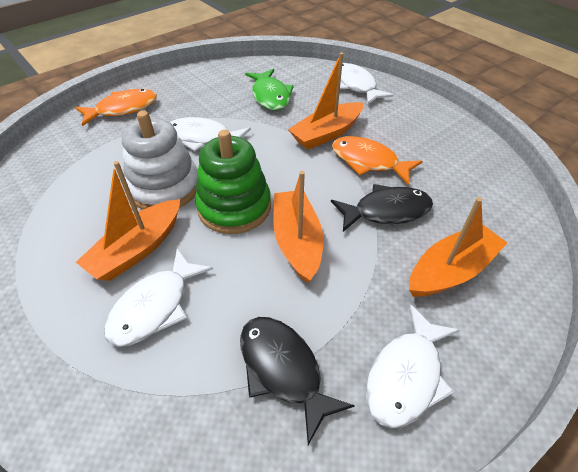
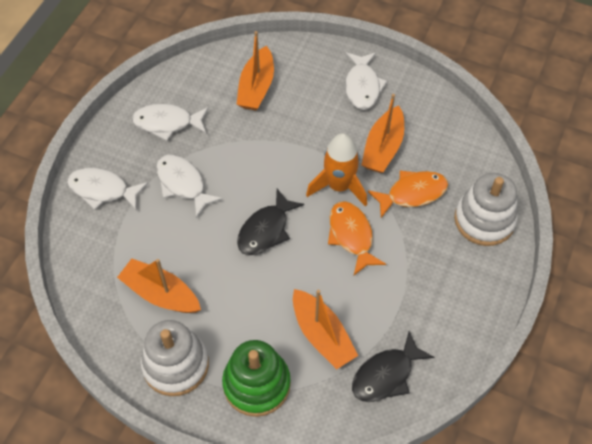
green fish: [245,69,294,110] = 1 -> none = 0
orange rocket: none = 0 -> [306,133,367,207] = 1
white stacking toy: [122,111,198,210] = 1 -> [140,320,209,396] [454,173,518,246] = 2

